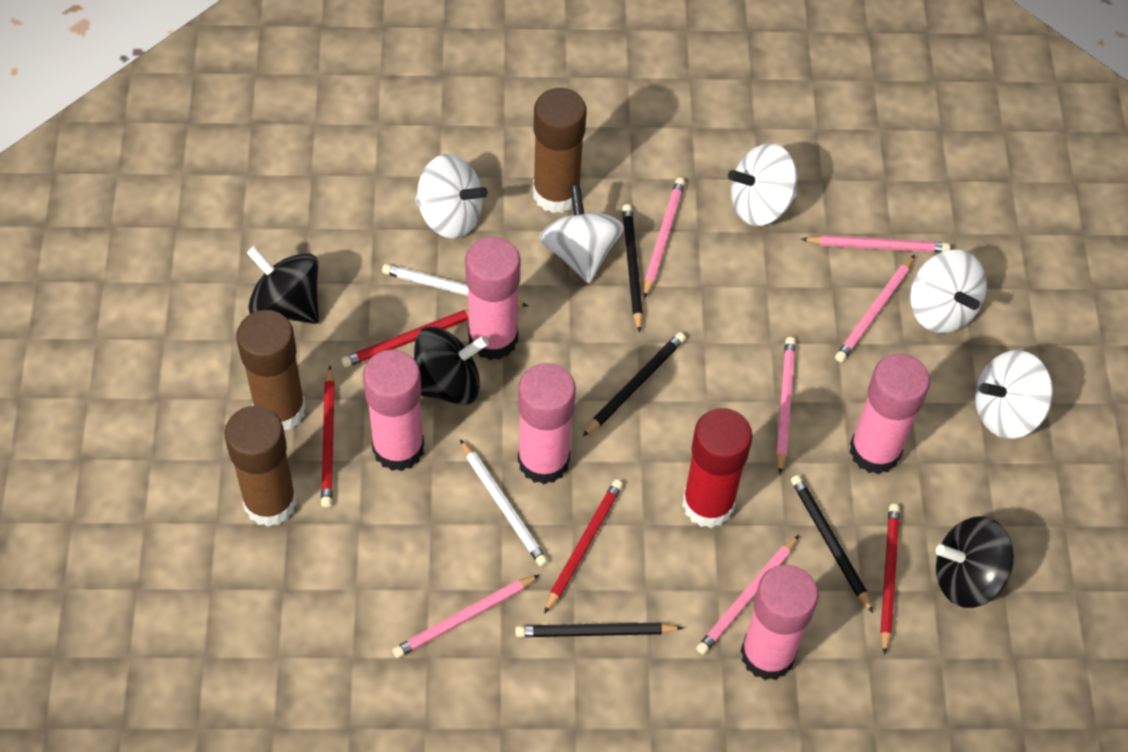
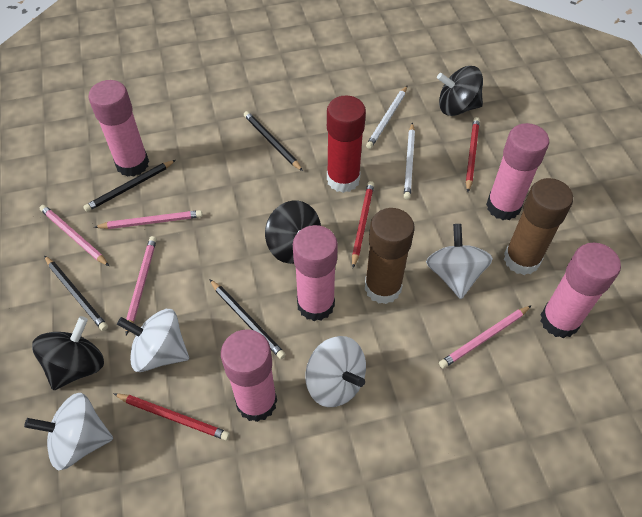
brown glue stick: [224,406,297,527] [236,310,306,431] [533,88,586,213] = 3 -> [365,208,415,304] [504,178,573,275] = 2
pink pencil: [392,574,540,658] [644,178,685,299] [696,535,799,655] [776,337,796,474] [801,235,950,253] [835,255,915,362] = 6 -> [40,205,109,266] [94,210,202,229] [125,236,157,335] [439,305,532,368] = 4
red pencil: [321,366,335,508] [341,309,469,367] [544,479,623,614] [880,504,900,655] = 4 -> [113,393,230,440] [352,181,374,268] [466,117,480,192] = 3
white spinning top: [415,154,488,239] [540,184,624,283] [728,143,798,226] [910,250,987,333] [975,350,1053,439] = 5 -> [24,393,113,470] [117,309,189,372] [305,336,366,407] [426,224,493,299] = 4

